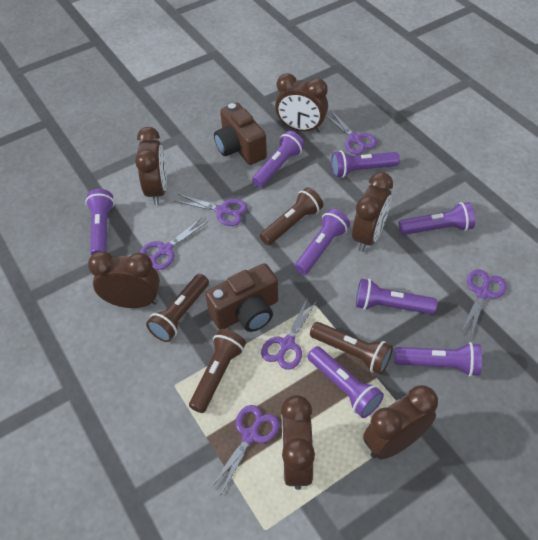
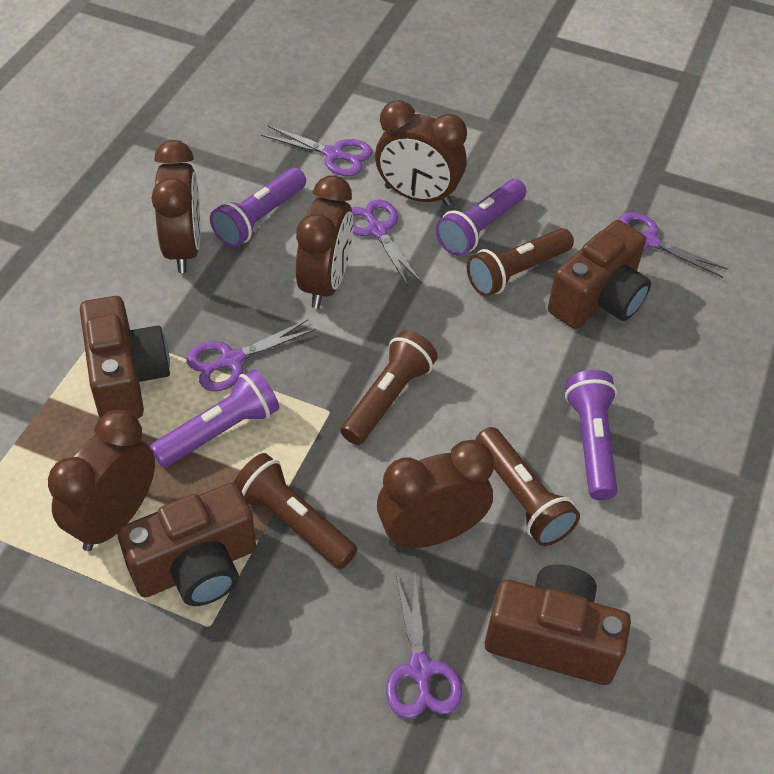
brown camera: [205,263,278,332] [214,103,267,165] = 2 -> [80,296,170,419] [118,482,256,606] [485,564,631,685] [548,220,651,329] = 4
brown clock: [88,251,160,308] [135,127,167,205] [275,73,328,133] [281,395,315,490] [352,172,393,252] [363,385,438,459] = 6 -> [48,410,155,551] [151,140,200,273] [296,175,353,309] [375,100,467,206] [377,440,494,548] = 5
purple flashlight: [85,189,114,255] [252,131,305,188] [295,209,350,275] [308,346,384,418] [331,151,400,178] [356,279,437,314] [394,342,482,376] [399,202,475,235] = 8 -> [150,369,279,468] [210,168,306,247] [436,179,526,256] [565,370,617,500] = 4
purple scissors: [140,218,208,270] [174,194,247,226] [210,405,279,494] [261,297,317,370] [326,111,377,154] [461,269,507,336] = 6 -> [186,319,316,391] [261,125,373,176] [351,200,422,286] [386,569,462,719] [619,212,728,278] = 5

